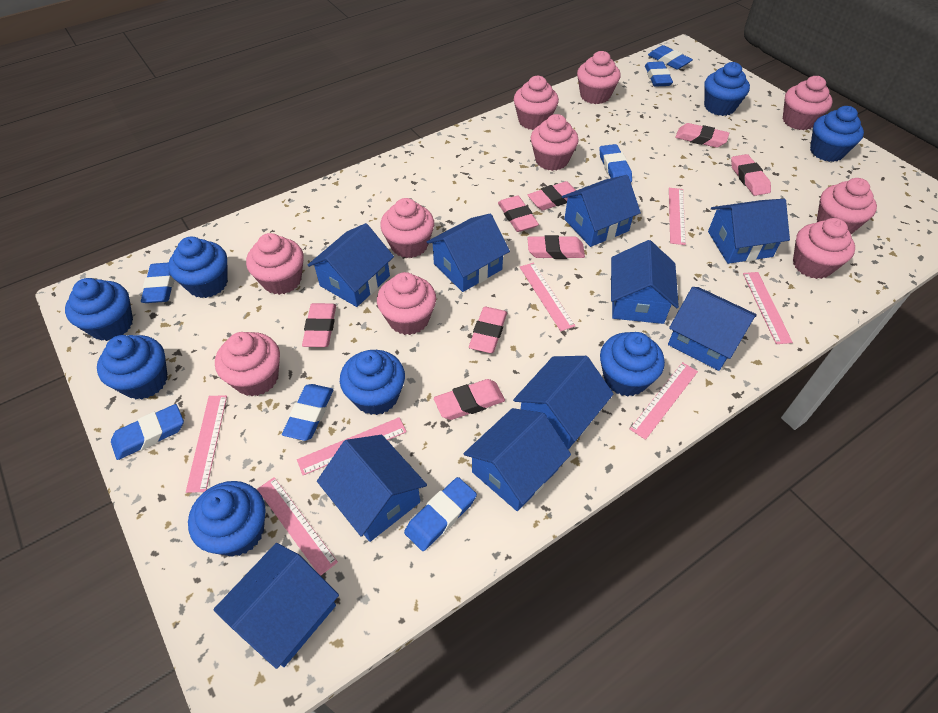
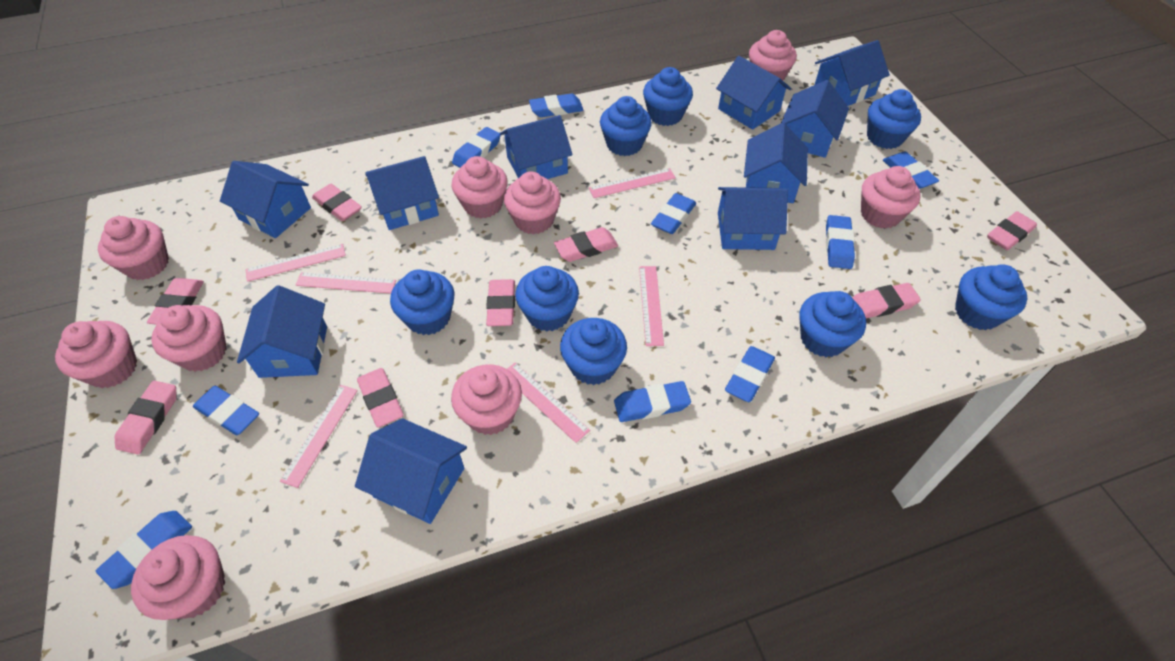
blue eraser: [111,404,184,460] [141,262,175,303] [282,384,333,441] [404,477,477,551] [599,144,632,182] [645,62,673,87] [648,45,693,69] = 7 -> [96,511,192,589] [193,386,259,435] [452,127,501,168] [529,94,583,117] [614,381,691,422] [651,193,696,234] [725,346,775,402] [826,215,855,269] [883,151,939,189] = 9
pink cupcake: [215,332,280,396] [246,233,304,295] [377,272,436,335] [380,198,434,258] [514,76,559,130] [531,114,579,171] [577,51,621,104] [783,76,833,130] [793,218,855,279] [817,178,877,234] = 10 -> [55,321,137,388] [98,216,169,280] [131,535,225,620] [151,305,227,372] [451,364,522,435] [452,156,508,219] [504,171,561,234] [749,30,797,81] [861,166,921,229] = 9
pink ruler: [186,395,227,493] [257,477,338,576] [297,417,407,475] [520,262,575,331] [630,362,698,440] [669,188,686,245] [743,272,793,344] = 7 -> [245,244,346,282] [280,385,358,488] [296,272,396,293] [507,363,590,443] [589,168,676,198] [639,266,664,346] = 6

